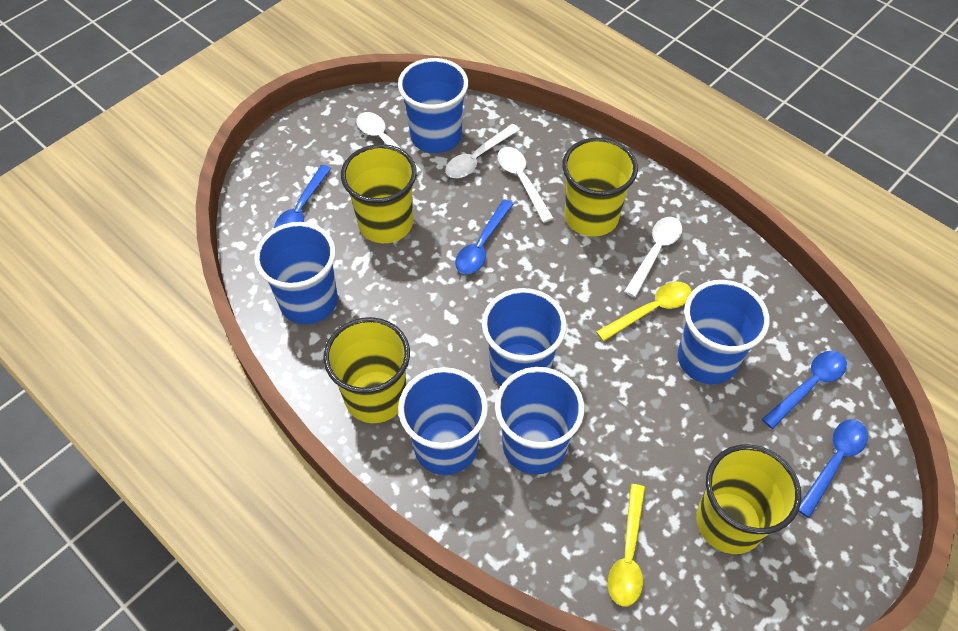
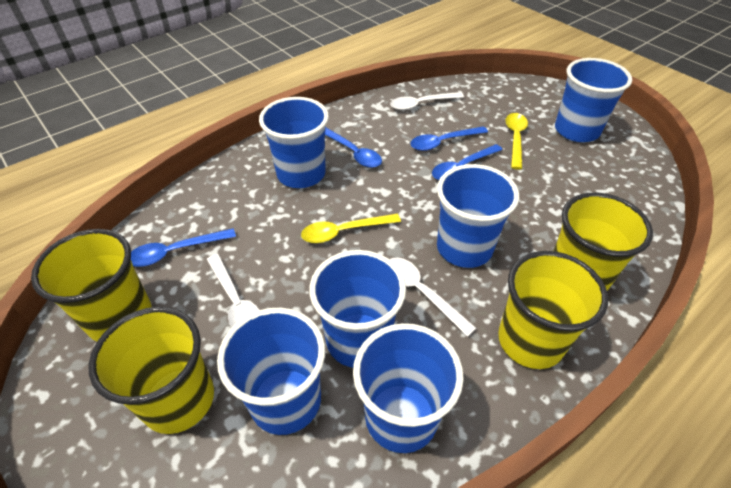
white spoon: [356,112,422,174] [445,124,520,178] [498,147,554,223] [624,217,682,297] = 4 -> [207,254,259,327] [390,92,464,110] [390,258,476,337] = 3

